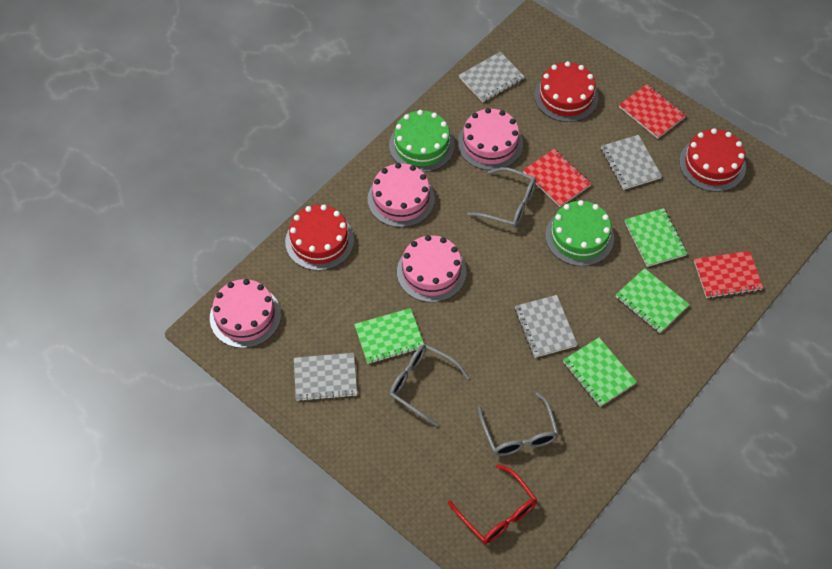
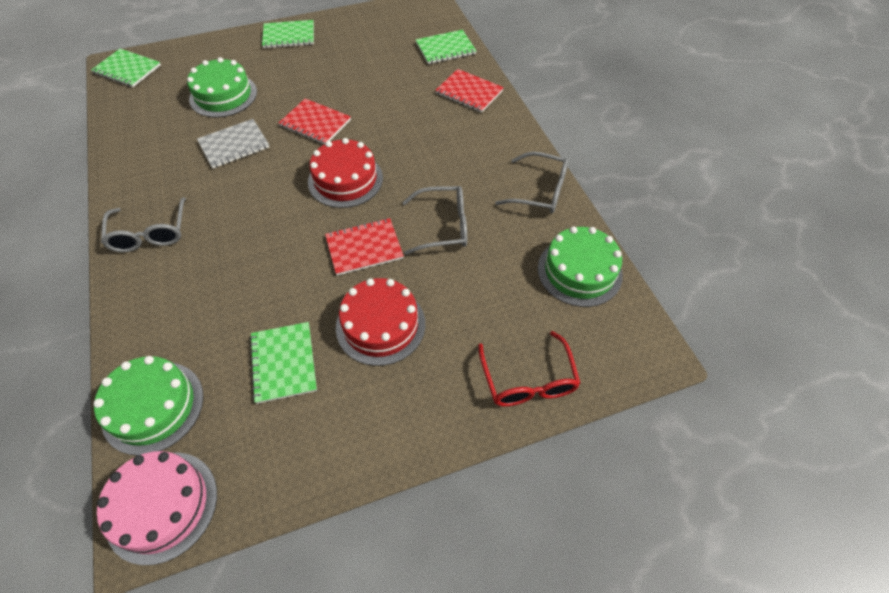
green cake: [389,110,455,172] [545,200,614,266] = 2 -> [93,356,204,455] [187,57,257,117] [538,226,623,307] = 3
grey notebook: [294,353,357,401] [459,52,525,102] [515,295,578,358] [601,135,662,190] = 4 -> [197,119,269,168] = 1
pink cake: [210,279,281,348] [368,163,435,227] [397,235,466,302] [458,108,523,170] = 4 -> [97,451,217,565] = 1
red cake: [285,205,354,271] [534,61,598,122] [679,128,746,192] = 3 -> [308,138,383,208] [336,278,425,366] = 2

